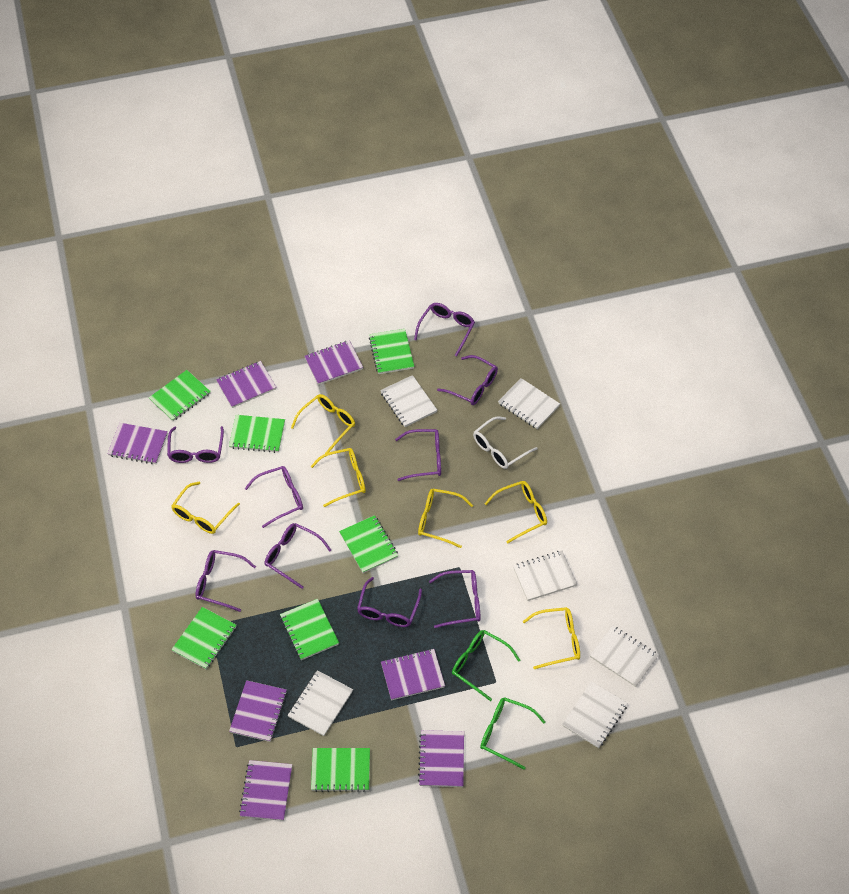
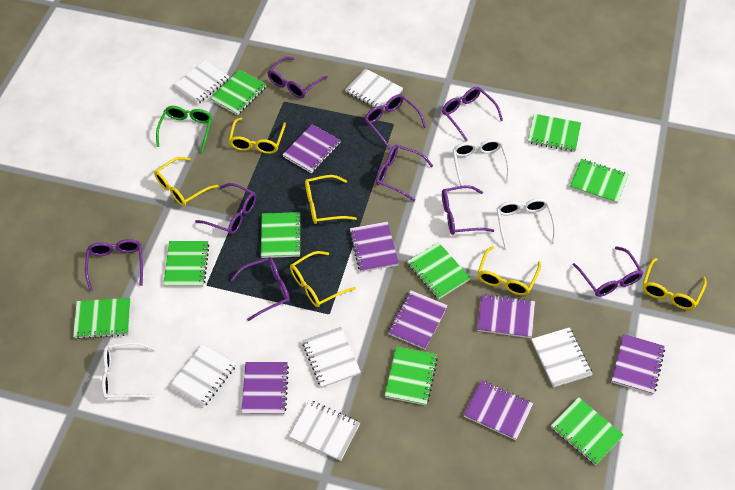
green glasses: [452,630,520,701] [480,697,545,770] = 2 -> [156,106,212,153] = 1
green notebook: [149,370,211,421] [171,607,236,669] [229,415,285,453] [280,599,339,660] [311,748,370,792] [339,515,398,573] [369,329,414,374] = 7 -> [73,298,131,339] [163,241,209,287] [210,70,267,115] [261,212,302,258] [384,347,438,405] [407,242,470,299] [528,114,581,152] [551,397,624,465] [570,159,629,204] = 9
white glasses: [473,417,538,469] = 1 -> [102,342,155,399] [453,139,510,186] [497,198,556,249] = 3

